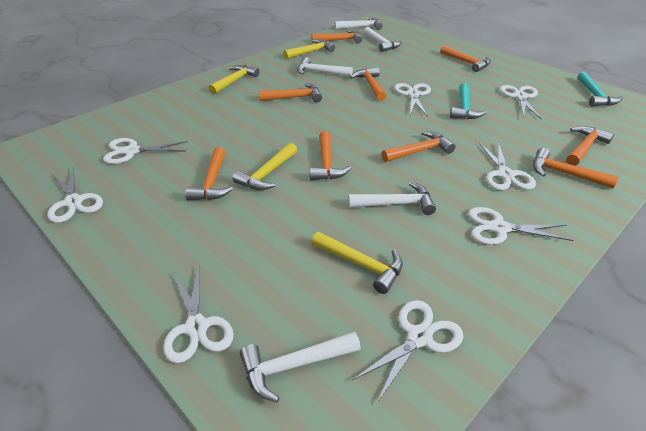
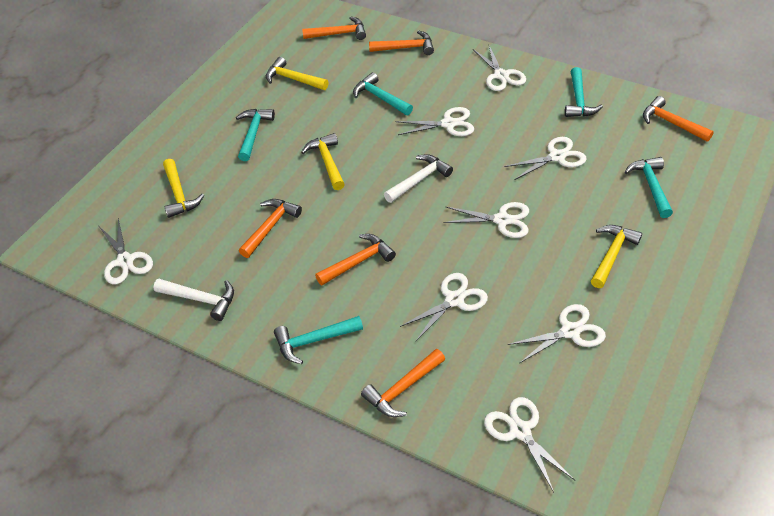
orange hammer: [185,147,233,200] [259,83,322,102] [310,131,351,180] [311,30,362,44] [350,67,387,101] [381,131,455,162] [440,45,491,72] [533,148,619,189] [566,126,614,166] = 9 -> [239,199,302,258] [302,16,366,40] [315,234,396,285] [361,349,445,417] [369,30,434,55] [643,96,714,142] = 6
turquoise hammer: [450,83,487,119] [577,72,623,106] = 2 -> [236,109,275,161] [274,316,363,364] [353,72,413,115] [565,67,603,117] [625,157,673,218] = 5
white hammer: [240,332,361,402] [297,57,353,77] [334,17,383,30] [348,182,436,215] [364,27,401,52] = 5 -> [154,279,234,321] [384,154,453,203] = 2

